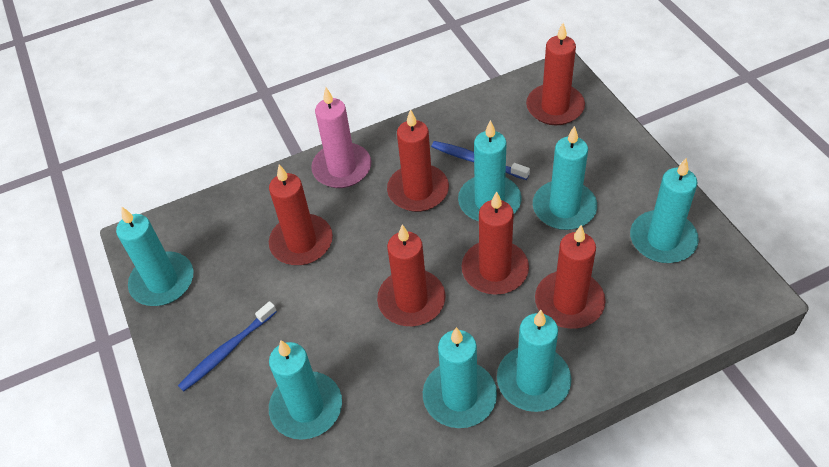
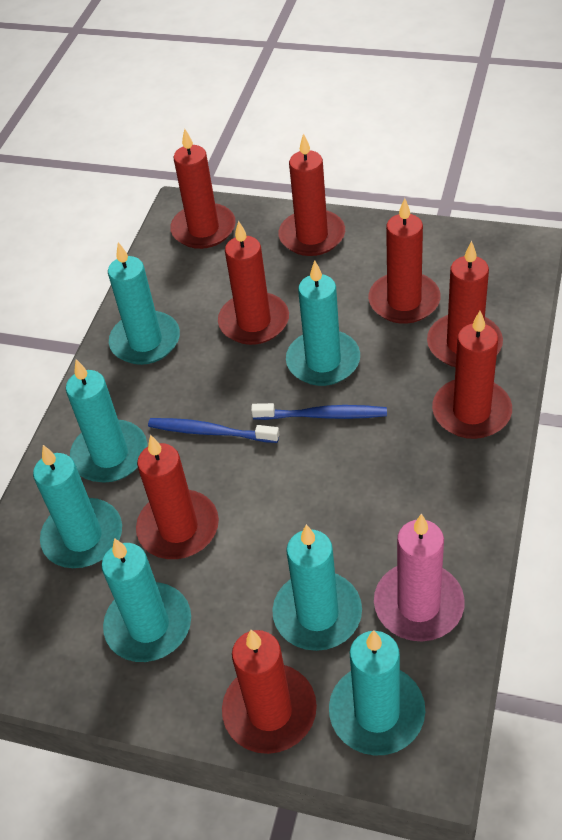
red candle: [269,165,333,265] [377,225,446,326] [387,109,449,212] [461,191,529,295] [526,23,585,125] [535,225,606,329] = 6 -> [136,434,219,559] [170,129,236,249] [218,220,289,345] [222,630,317,754] [278,133,345,256] [368,198,441,324] [427,241,503,367] [432,311,512,439] = 8

